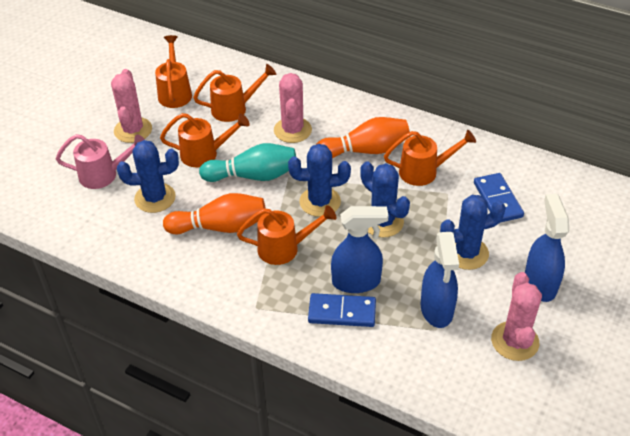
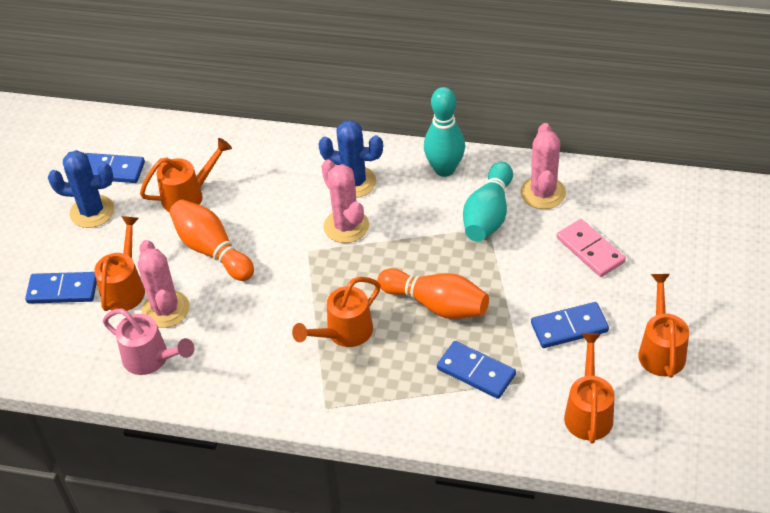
blue cactus: [117,140,179,213] [288,144,351,217] [360,161,410,237] [440,195,506,270] = 4 -> [48,150,114,228] [318,120,383,198] = 2
blue domino: [308,293,376,327] [474,173,524,223] = 2 -> [25,272,97,304] [85,153,145,183] [437,341,516,399] [531,302,609,348] = 4
blue spray bottle: [331,206,389,293] [421,232,459,328] [525,194,569,302] = 3 -> none = 0
pink domino: none = 0 -> [557,219,626,277] = 1
turquoise bowling pin: [199,143,296,182] = 1 -> [424,87,465,177] [463,162,513,242] = 2

